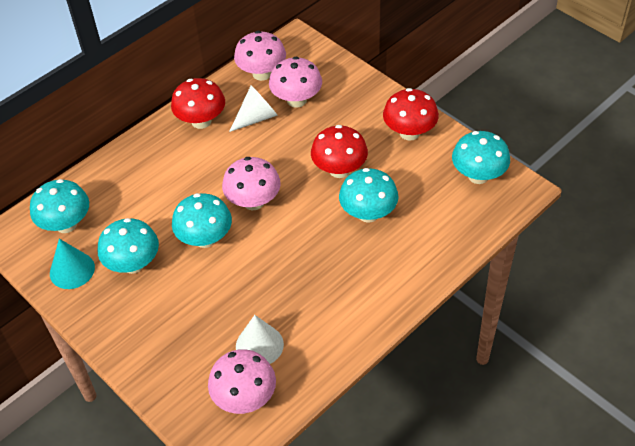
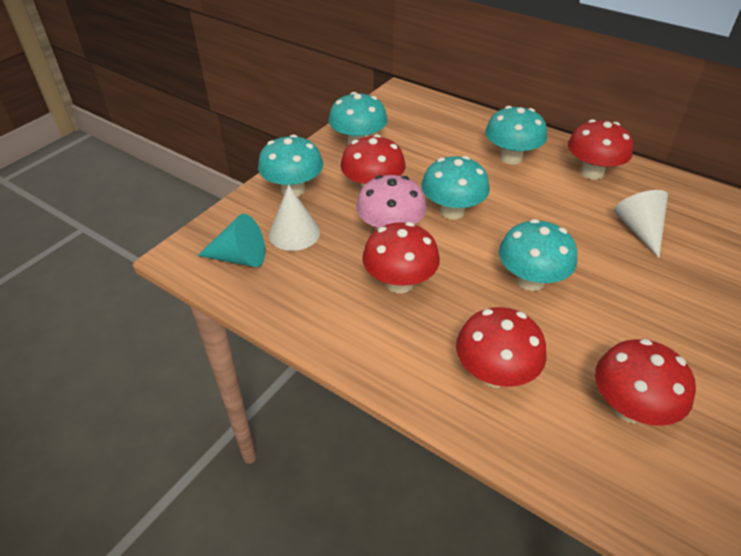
pink mushroom: [208,349,276,414] [222,157,281,211] [234,31,286,81] [269,57,322,108] = 4 -> [356,175,427,229] = 1
red mushroom: [171,78,225,129] [311,125,368,178] [383,88,439,141] = 3 -> [340,134,405,189] [362,222,440,293] [456,307,547,388] [568,119,633,180] [595,339,696,426] = 5

